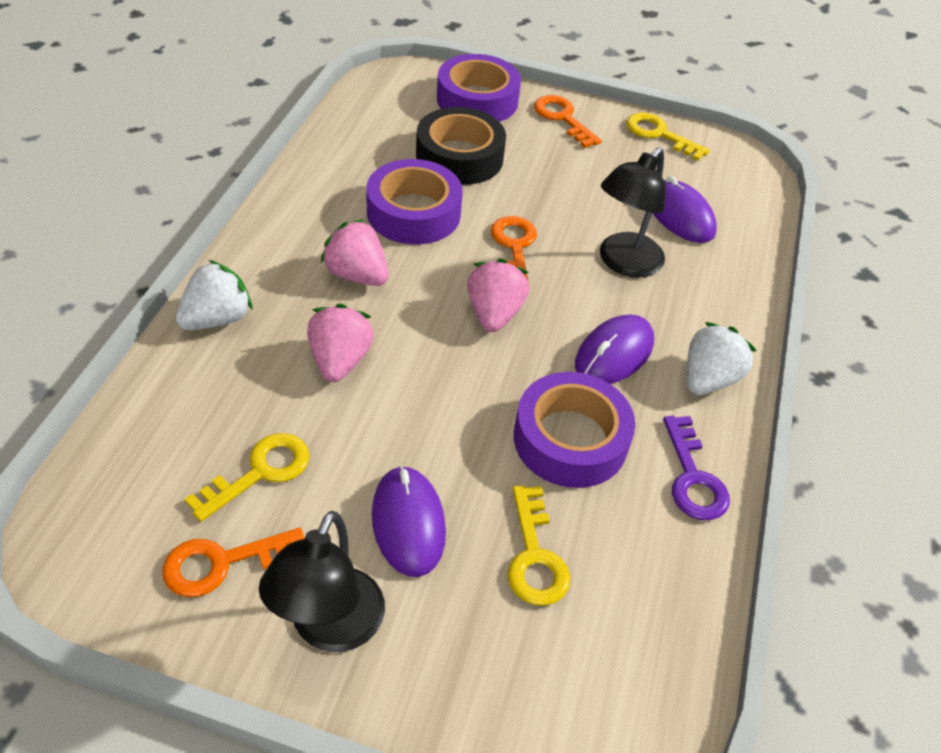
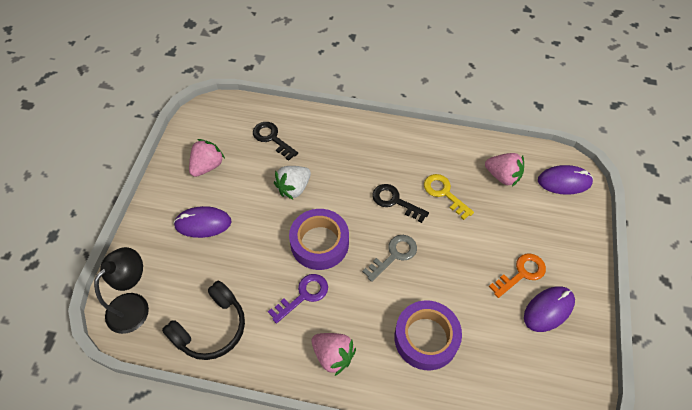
black headphones: none = 0 -> [162,281,245,360] = 1
black key: none = 0 -> [253,122,298,161] [372,184,429,223] = 2
black lamp: [259,511,385,652] [600,148,666,278] = 2 -> [94,247,149,334] = 1
black tape: [416,107,506,185] = 1 -> none = 0
grey key: none = 0 -> [362,235,417,282] = 1
orange key: [162,528,304,597] [491,216,537,283] [534,95,602,148] = 3 -> [489,254,546,298] = 1
purple tape: [366,159,463,245] [437,54,521,122] [514,372,635,488] = 3 -> [289,209,349,270] [394,300,462,370] = 2
white strawberry: [175,260,253,330] [687,322,757,395] = 2 -> [274,166,311,200] = 1
yellow key: [184,433,310,522] [507,485,571,606] [627,112,710,161] = 3 -> [424,174,474,220] = 1

